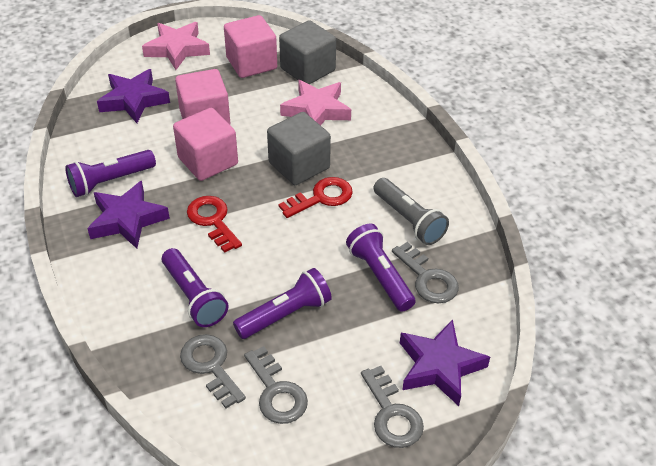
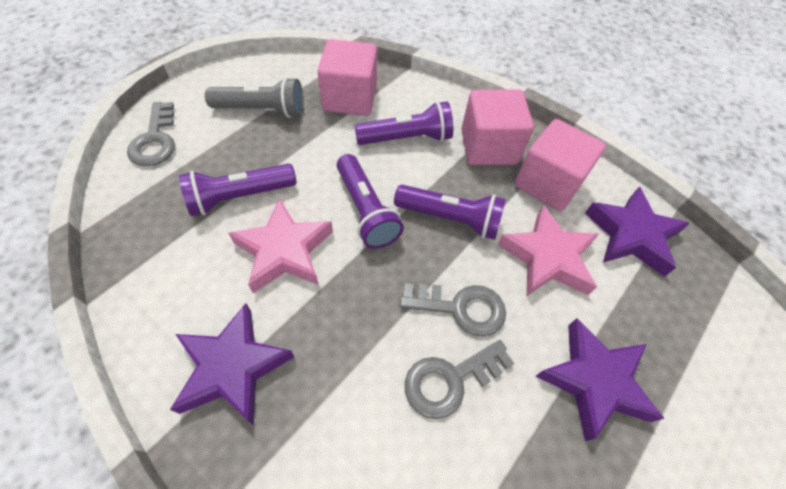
grey cube: [267,112,331,185] [279,20,336,84] = 2 -> none = 0
grey key: [180,334,246,408] [244,346,308,424] [361,366,424,448] [392,242,459,303] = 4 -> [127,102,175,166] [400,284,506,336] [405,340,514,419] = 3
red key: [187,196,242,253] [278,177,353,218] = 2 -> none = 0

